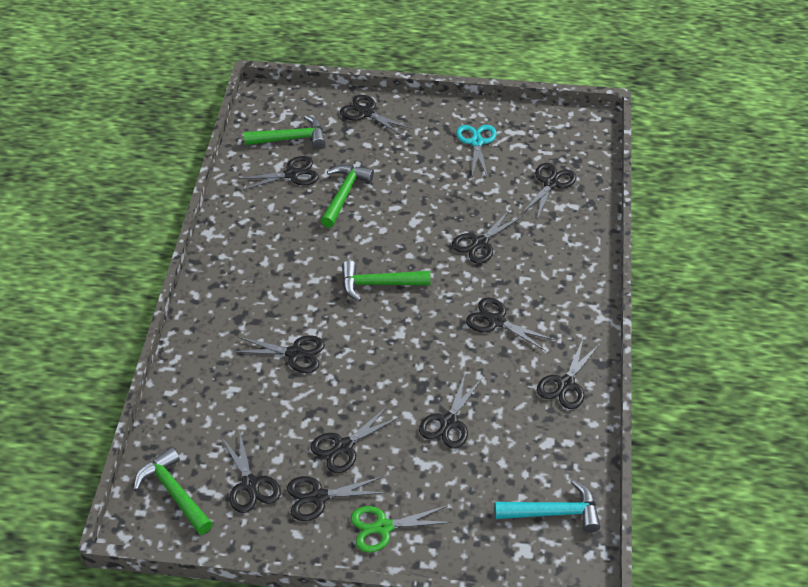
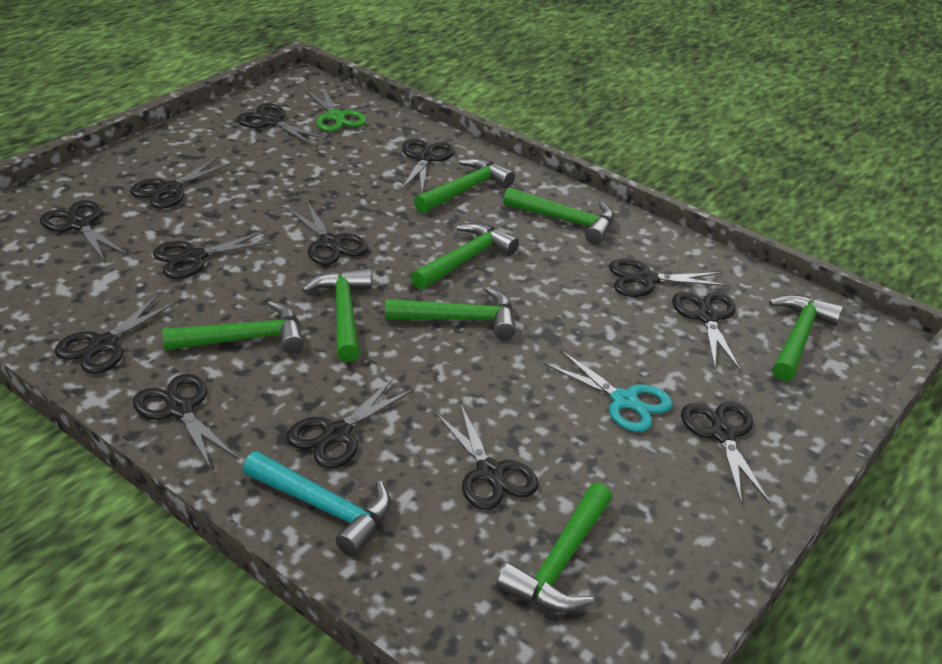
black scissors: [221,430,281,513] [233,335,325,373] [237,156,319,191] [287,476,387,521] [310,406,400,473] [340,95,412,136] [419,374,482,449] [452,209,523,264] [466,298,554,351] [522,163,576,219] [537,339,600,409] = 11 -> [40,200,128,262] [54,294,177,374] [130,157,233,209] [133,374,239,471] [153,230,275,279] [237,103,327,146] [286,201,368,265] [287,379,414,468] [401,139,455,193] [435,403,539,510] [609,259,728,297] [672,292,741,371] [681,401,770,504] = 13
green hammer: [134,447,213,535] [244,115,326,149] [321,165,374,228] [342,260,431,302] = 4 -> [162,301,304,353] [302,268,372,362] [385,287,516,340] [411,222,519,290] [414,158,515,213] [496,483,612,612] [503,187,614,244] [769,295,843,381] = 8

